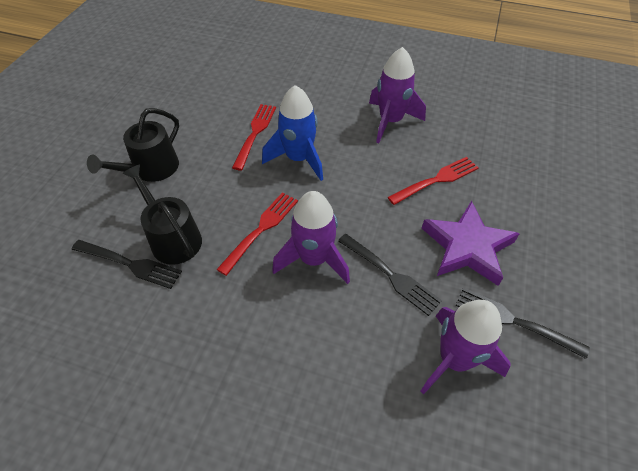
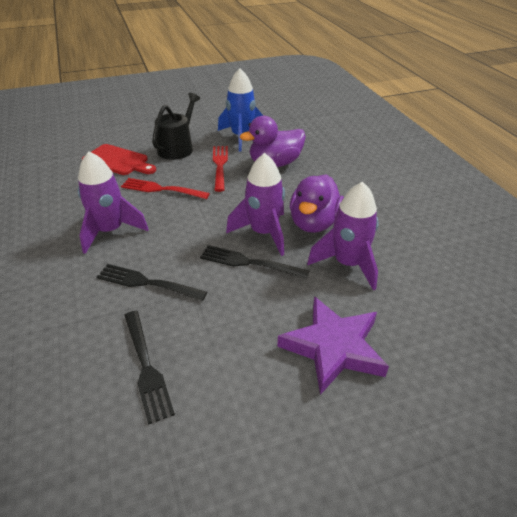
black watering can: [87,108,179,182] [122,165,202,265] = 2 -> [152,93,200,160] = 1
purple duck: none = 0 -> [240,116,306,167] [290,174,344,233] = 2
red cutting board: none = 0 -> [82,144,156,175] = 1
red fork: [216,193,298,276] [232,104,276,171] [388,157,478,205] = 3 -> [121,178,210,199] [213,146,228,192] = 2

